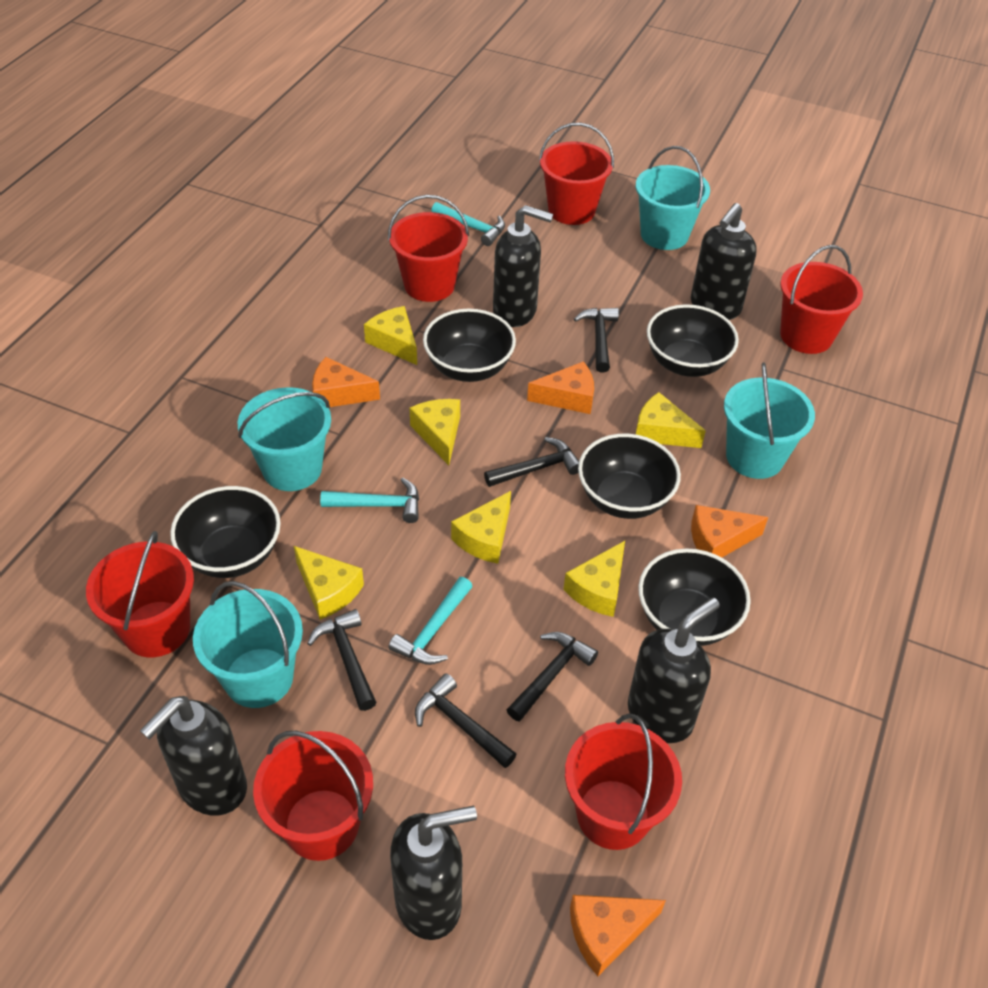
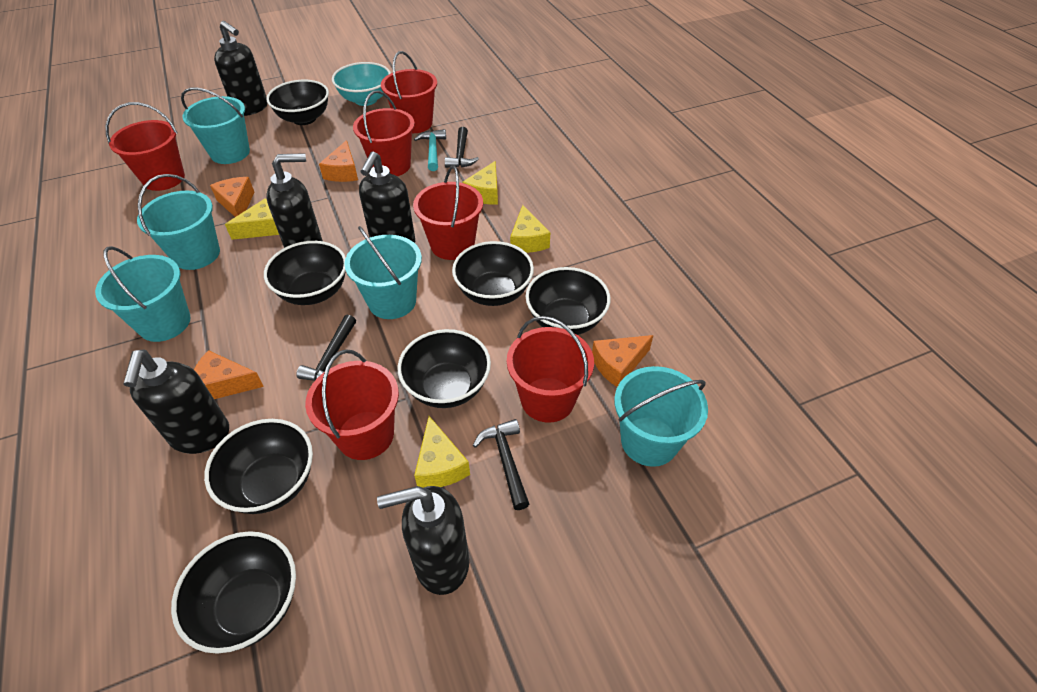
black bowl: [170,486,281,578] [423,309,516,382] [578,434,681,519] [638,548,751,646] [647,304,739,377] = 5 -> [171,531,296,654] [204,419,313,514] [264,241,346,305] [266,80,329,125] [398,329,491,408] [452,241,534,306] [526,267,610,335] = 7
black hammer: [307,609,377,711] [415,674,517,768] [484,437,579,487] [506,632,598,722] [574,308,619,372] = 5 -> [296,315,356,381] [445,127,479,168] [473,419,529,510] = 3
turquoise bowl: none = 0 -> [332,62,391,106] = 1
turquoise bucket: [193,581,303,708] [238,387,331,491] [636,146,710,250] [724,363,815,479] = 4 -> [95,246,191,342] [137,174,220,270] [181,88,250,164] [345,226,422,319] [614,366,708,467] = 5
turquoise hammer: [320,478,419,523] [388,577,473,665] [431,202,505,246] = 3 -> [414,129,446,171] = 1
yellow cheese: [294,546,364,620] [364,306,417,365] [410,399,460,465] [451,491,511,564] [563,541,625,617] [636,392,706,448] = 6 -> [225,198,279,240] [414,416,470,488] [462,161,498,205] [510,205,550,253] = 4

